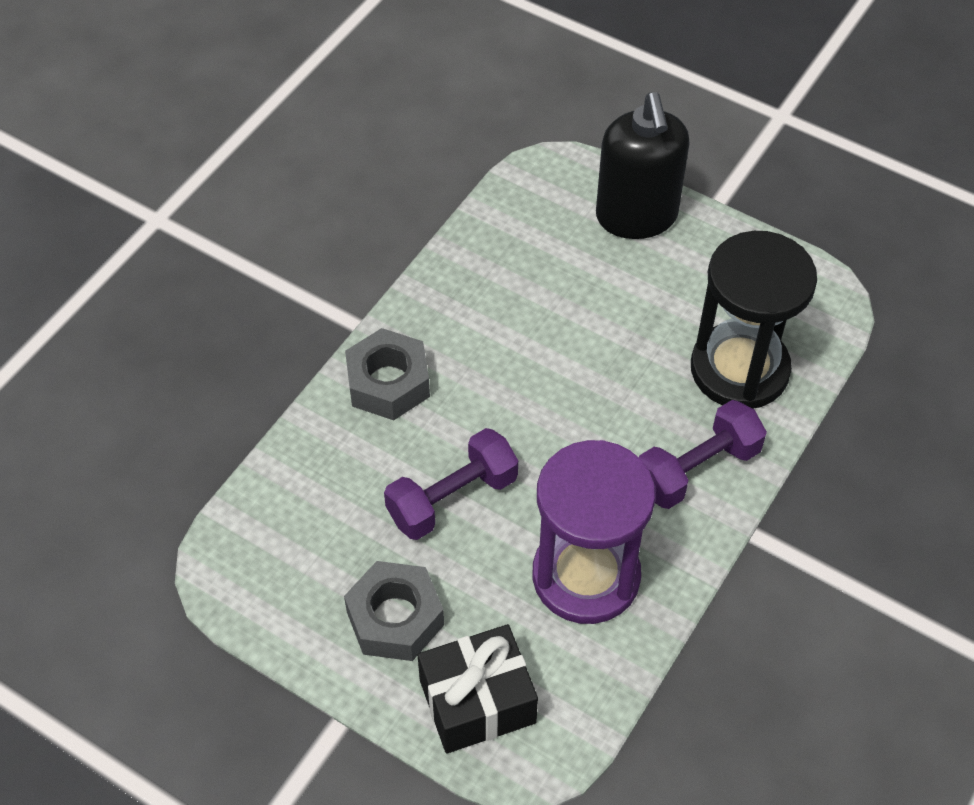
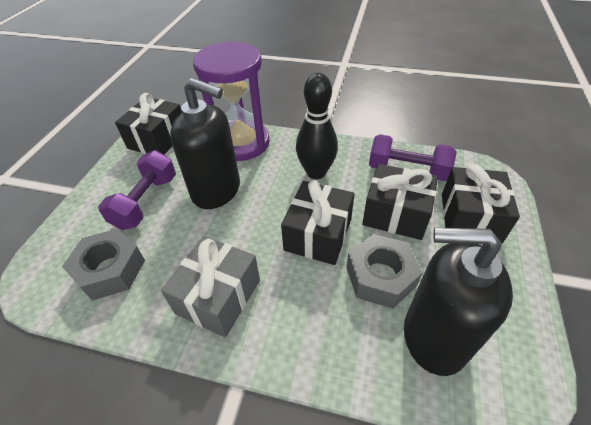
black bowling pin: none = 0 -> [296,73,338,179] = 1
black gift: [418,624,538,754] = 1 -> [115,93,182,155] [281,180,354,265] [362,164,438,240] [442,164,520,243] = 4
black hourglass: [691,231,817,409] = 1 -> none = 0
black soap dispenser: [596,92,690,239] = 1 -> [170,78,240,209] [404,228,513,376] = 2
grey gift: none = 0 -> [161,236,260,337] = 1

